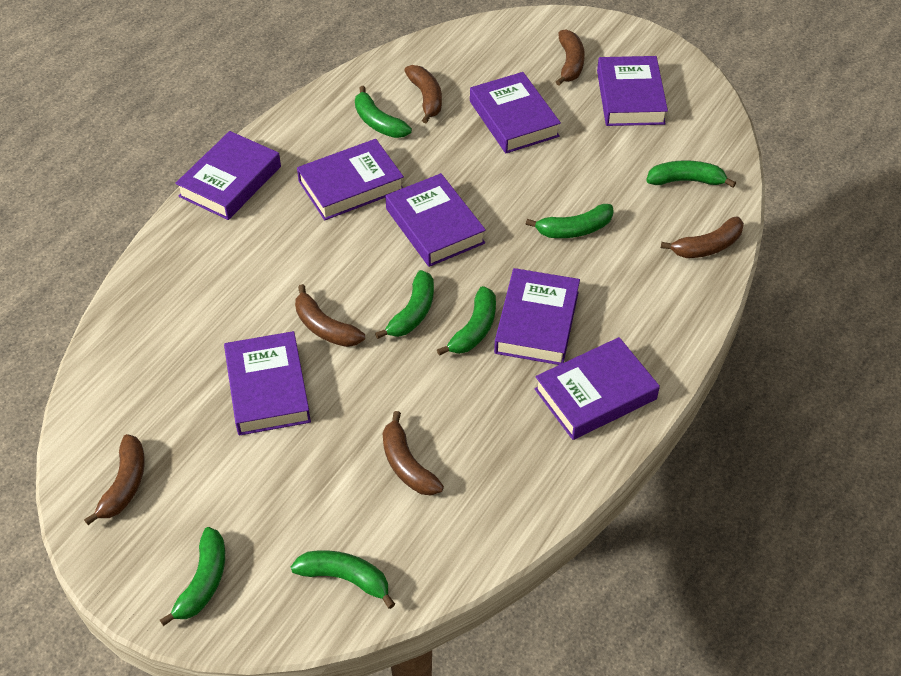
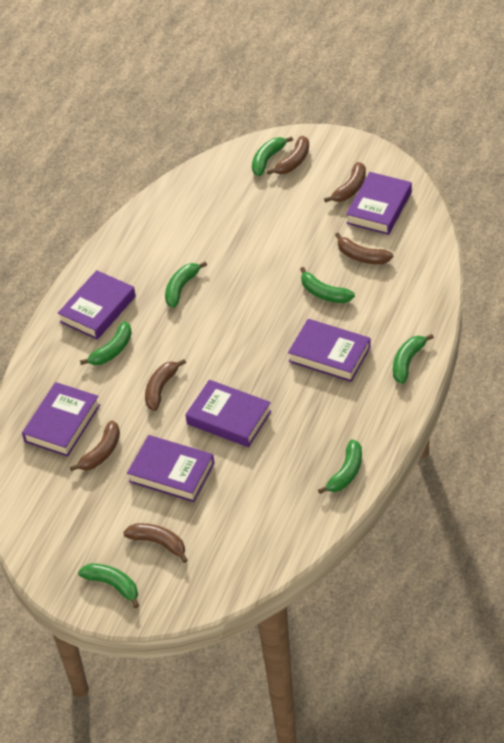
purple book: [175,131,281,220] [224,331,311,436] [297,139,404,220] [385,173,486,267] [470,72,561,153] [494,268,580,365] [534,337,660,440] [597,56,668,126] = 8 -> [22,382,100,457] [58,270,136,340] [127,435,214,502] [185,380,272,447] [288,319,371,382] [346,172,412,235] = 6

